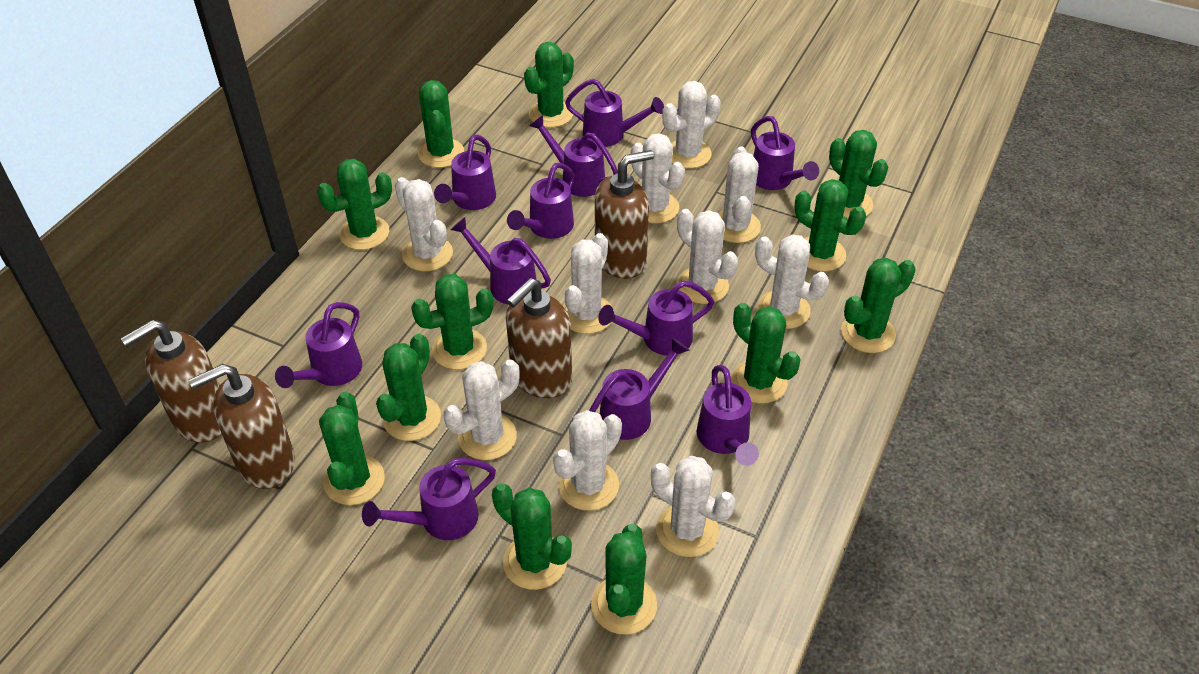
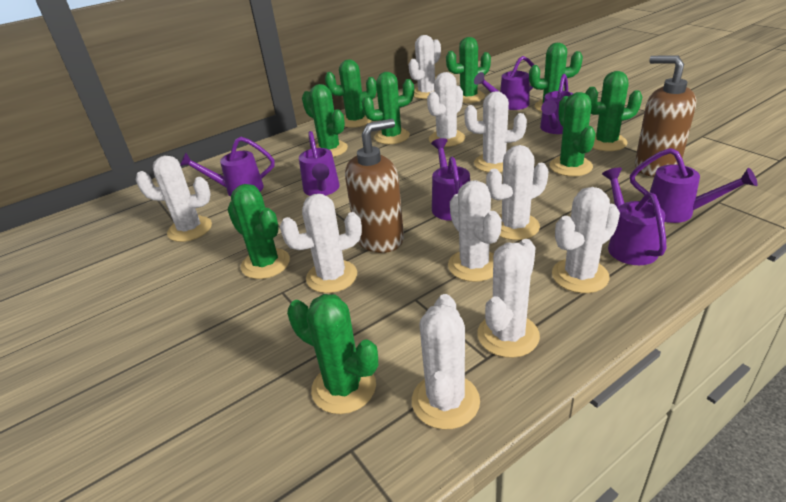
brown soap dispenser: [121,320,222,443] [189,364,295,489] [506,278,572,398] [595,150,654,279] = 4 -> [345,119,404,253] [635,55,697,177] = 2
green cactus: [317,159,392,250] [319,392,385,505] [376,334,441,441] [411,274,494,370] [418,80,464,168] [492,483,572,590] [524,42,574,127] [591,524,657,635] [731,303,800,404] [794,179,866,272] [829,130,888,218] [841,258,916,353] = 12 -> [227,184,290,279] [287,294,378,414] [302,84,348,157] [325,59,377,128] [362,72,414,144] [446,37,491,103] [529,43,583,112] [550,92,596,176] [585,71,642,151] = 9
purple watering can: [275,302,362,388] [362,458,496,540] [434,135,496,210] [450,217,551,304] [507,162,575,239] [529,115,618,197] [565,79,664,147] [589,337,690,440] [598,280,715,356] [697,365,759,466] [751,116,819,190] = 11 -> [180,137,275,197] [299,131,340,196] [431,138,470,221] [474,56,534,110] [540,74,573,134] [602,168,667,265] [630,148,758,223] = 7

